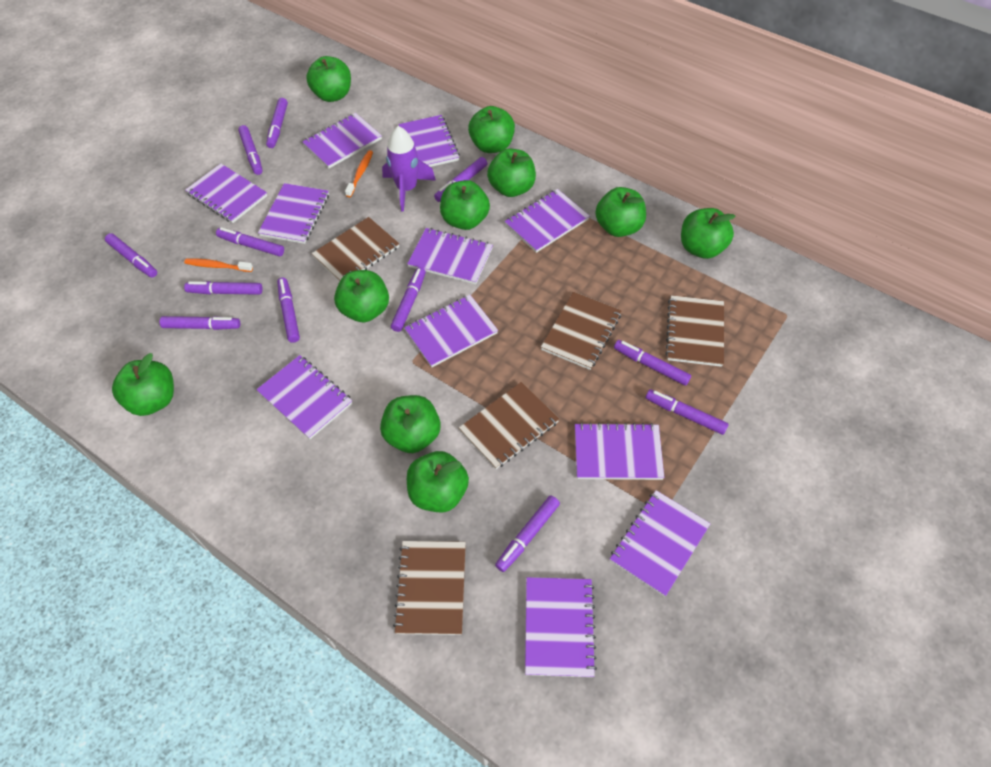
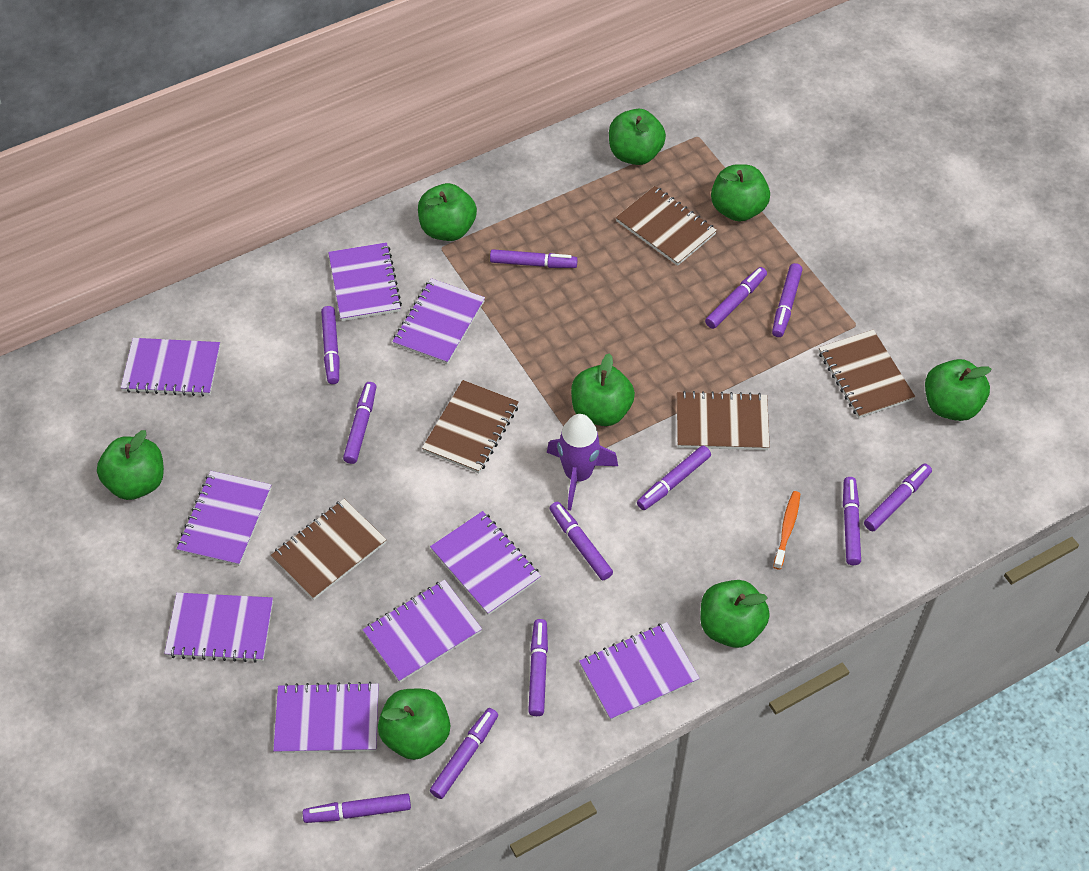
green apple: [112,353,174,416] [306,56,351,102] [334,270,389,322] [380,395,441,453] [407,451,469,513] [440,180,490,230] [468,106,515,153] [487,149,536,197] [595,187,646,237] [681,208,735,259] = 10 -> [97,430,164,500] [378,689,450,760] [418,183,477,241] [571,353,635,426] [609,109,666,165] [700,580,770,648] [711,164,770,222] [925,359,991,421] = 8
orange toothbrush: [184,259,253,272] [345,150,373,197] = 2 -> [773,491,800,570] = 1
purple notebook: [185,164,267,223] [256,355,352,439] [258,183,329,244] [302,113,382,168] [399,115,460,167] [404,295,498,368] [407,228,493,284] [504,189,590,253] [525,577,597,677] [575,423,664,480] [610,490,711,597] = 11 -> [121,338,220,396] [164,593,273,663] [177,471,271,566] [273,682,379,753] [328,242,402,321] [362,580,482,682] [392,278,485,365] [430,511,541,615] [579,622,700,720] = 9

